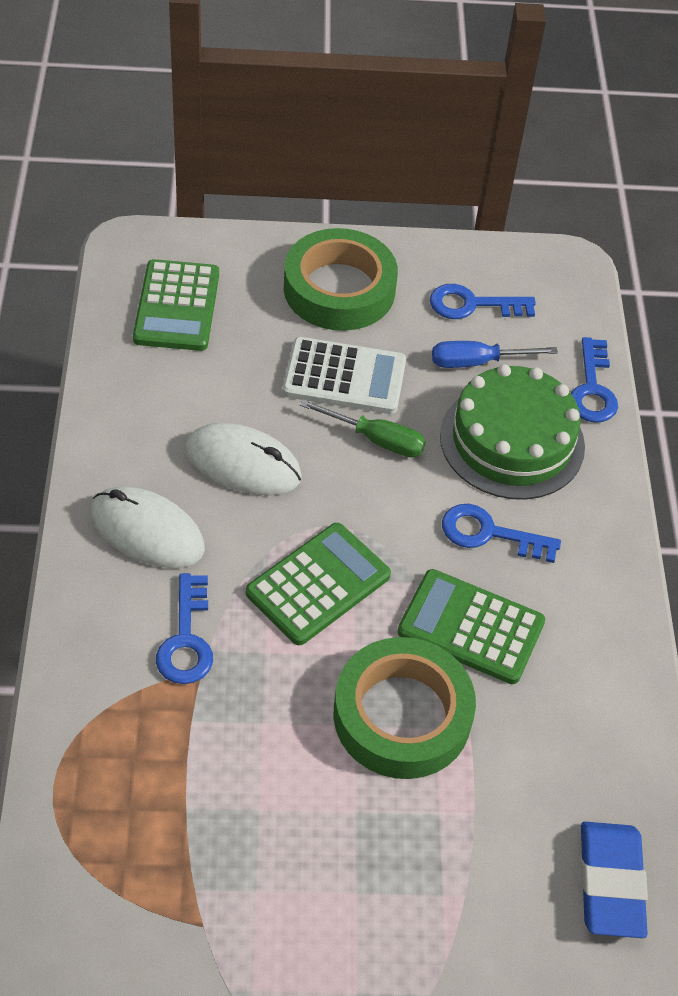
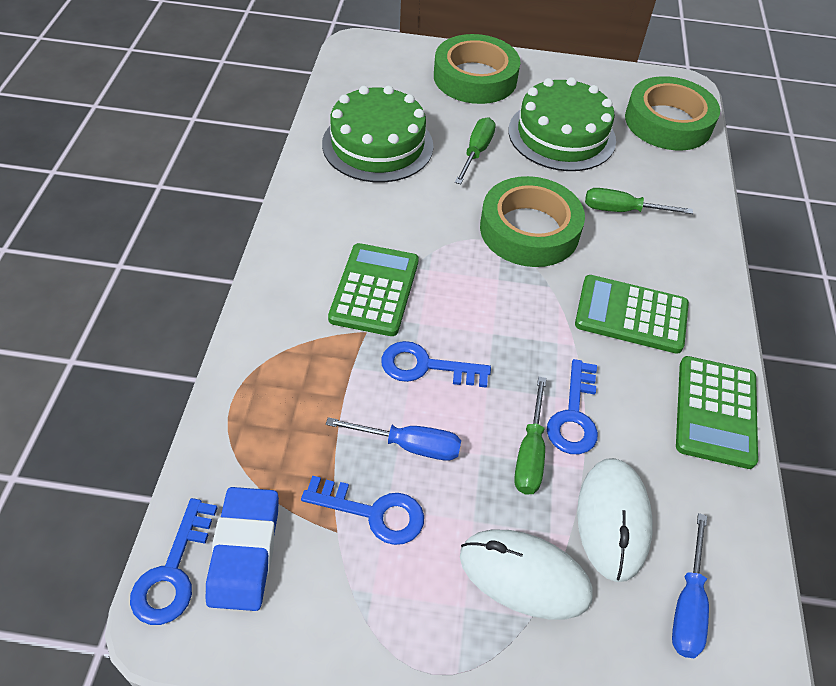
blue screwdriver: [432,341,558,368] = 1 -> [326,417,461,461] [672,513,709,658] = 2
green cake: [440,364,585,500] = 1 -> [322,85,433,182] [508,77,616,171] = 2
green screwdriver: [300,399,426,458] = 1 -> [455,117,496,184] [514,377,546,495] [585,188,693,214] = 3
green tape: [284,228,398,331] [334,637,476,779] = 2 -> [434,34,521,104] [480,176,585,267] [625,76,720,150] = 3
white calculator: [283,337,406,414] = 1 -> none = 0

